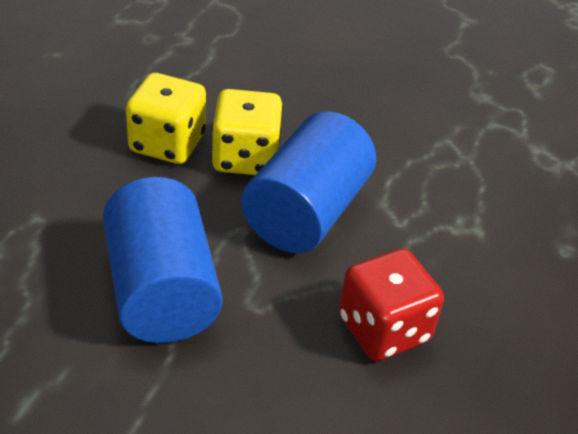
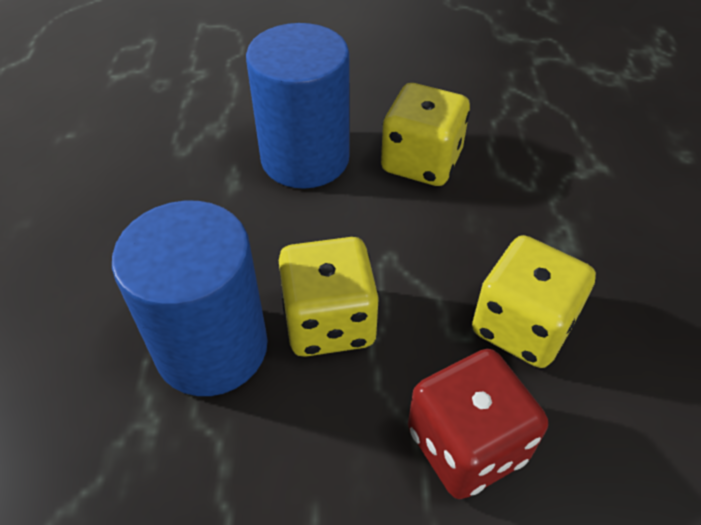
yellow dice: [126,73,206,164] [212,89,283,175] = 2 -> [278,237,379,357] [381,83,470,186] [472,235,596,368] = 3

